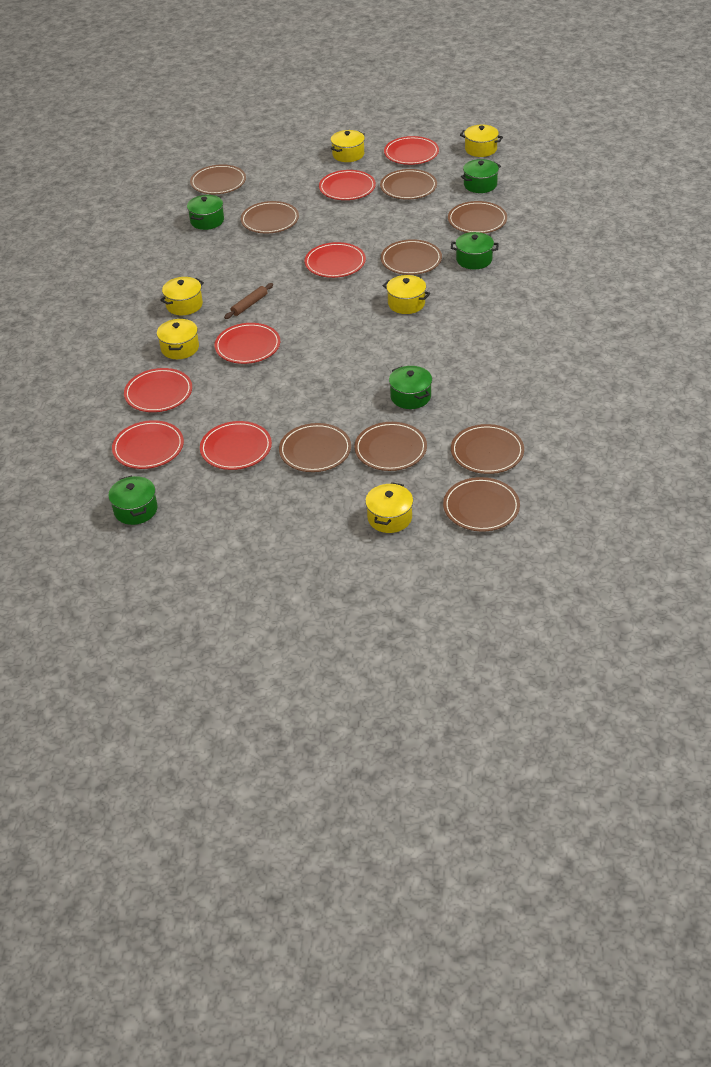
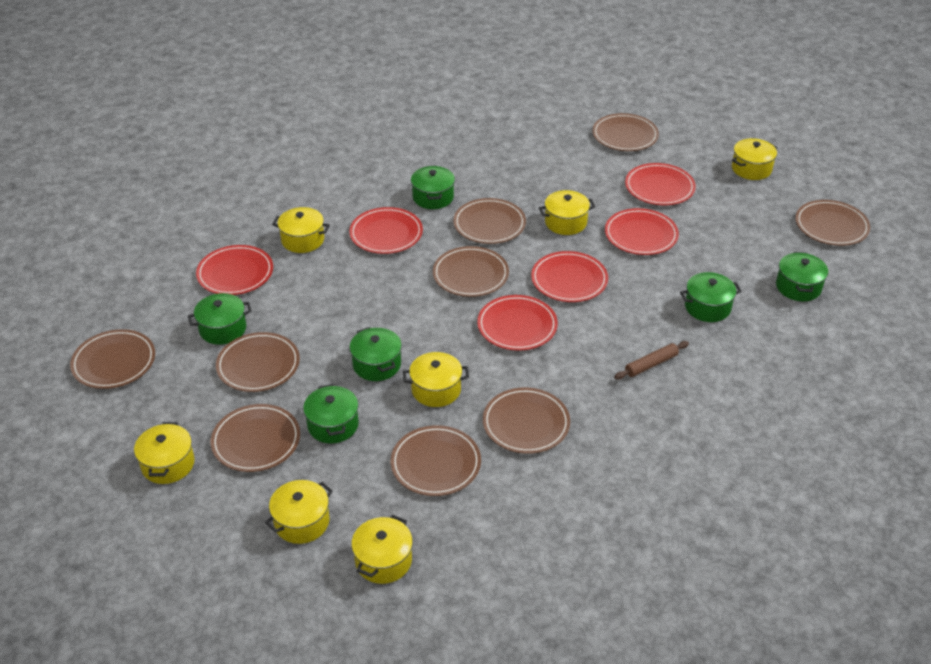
green pot: [108,476,158,525] [187,195,224,230] [389,366,432,409] [451,232,499,269] [461,159,501,193] = 5 -> [188,293,252,345] [303,384,359,443] [349,327,402,381] [411,166,455,209] [680,272,742,322] [776,252,828,301] = 6
red plate: [112,420,184,469] [124,368,192,412] [200,421,272,470] [215,323,280,364] [305,242,366,278] [319,170,376,200] [384,136,439,165] = 7 -> [196,245,273,295] [349,207,423,254] [477,295,558,351] [531,251,608,302] [605,208,679,255] [625,163,696,205] = 6
yellow pot: [157,318,199,359] [160,277,204,315] [331,130,365,162] [365,482,413,533] [383,275,430,314] [460,125,503,157] = 6 -> [134,422,195,484] [265,480,333,544] [272,207,330,253] [351,515,413,584] [403,352,469,407] [539,190,596,235] [732,138,777,180] = 7

